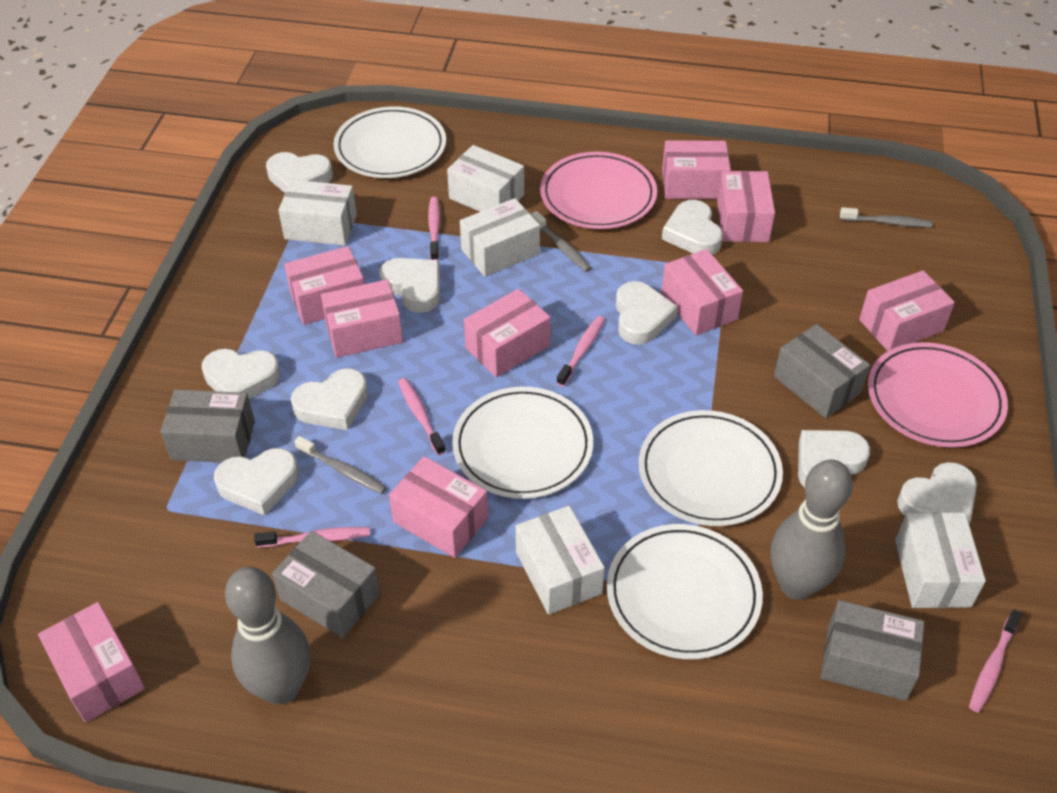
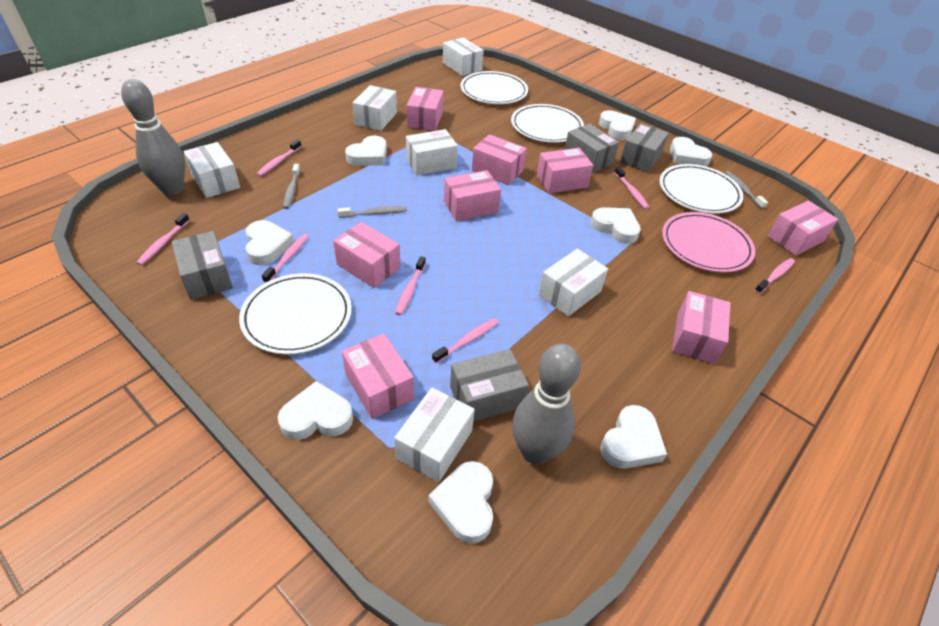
pink box: [38,602,145,722] [284,246,364,325] [321,280,403,358] [389,456,488,558] [464,289,551,377] [661,249,743,336] [662,141,731,199] [717,171,775,242] [859,270,955,351] = 9 -> [333,222,401,288] [342,334,414,419] [406,87,444,131] [444,170,501,221] [472,134,527,185] [537,148,593,194] [672,291,731,364] [767,200,838,256] = 8
pink plate: [540,152,657,229] [868,342,1008,448] = 2 -> [662,212,755,273] = 1
pink toothbrush: [254,527,370,548] [398,378,446,455] [428,197,440,260] [557,316,605,386] [969,609,1022,713] = 5 -> [136,213,190,265] [256,140,302,176] [262,234,309,283] [395,256,426,315] [432,318,499,363] [615,167,649,209] [755,258,795,294] = 7
white box: [278,180,357,246] [447,145,524,212] [460,198,540,277] [516,506,605,615] [895,512,986,608] = 5 -> [183,142,240,198] [352,85,397,131] [394,388,475,482] [406,129,458,176] [443,38,484,76] [539,249,608,317] = 6
white heart: [202,349,281,399] [214,448,299,515] [266,152,333,193] [291,368,368,430] [379,258,440,313] [616,281,678,345] [662,200,723,255] [798,430,870,488] [897,462,977,524] = 9 -> [245,220,294,265] [278,381,353,440] [345,136,387,166] [428,461,493,544] [591,207,641,244] [599,110,636,140] [600,405,667,469] [670,137,712,166] = 8

